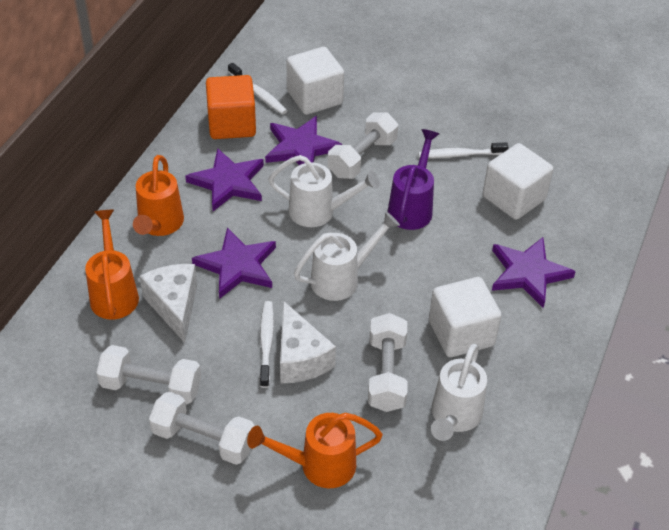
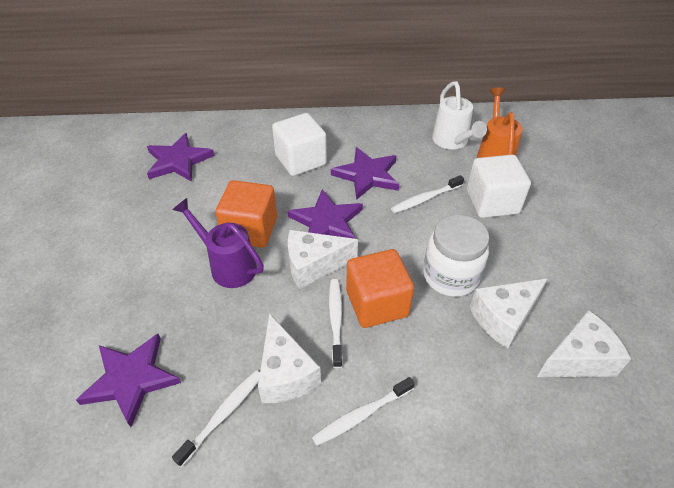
orange cube: [206,75,256,139] = 1 -> [216,180,277,248] [346,249,414,328] = 2
orange watering can: [85,210,139,320] [133,155,184,236] [247,413,383,488] = 3 -> [477,87,523,158] = 1
white cheese: [140,264,197,343] [280,301,336,383] = 2 -> [258,313,321,403] [288,230,358,289] [470,279,547,349] [537,310,631,377] = 4
white cube: [287,47,344,115] [429,277,502,357] [483,143,553,220] = 3 -> [272,113,327,176] [467,155,531,218] = 2
white dumbbell: [97,345,201,404] [149,391,255,465] [328,112,398,179] [368,313,407,412] = 4 -> none = 0
white jar: none = 0 -> [423,215,489,297] = 1
white toothbrush: [228,63,287,115] [259,301,274,388] [418,142,508,158] = 3 -> [172,370,260,467] [312,377,415,446] [329,279,343,368] [391,175,464,213] = 4
white watering can: [268,155,380,227] [294,212,400,301] [431,343,487,441] = 3 -> [432,81,487,149] = 1

